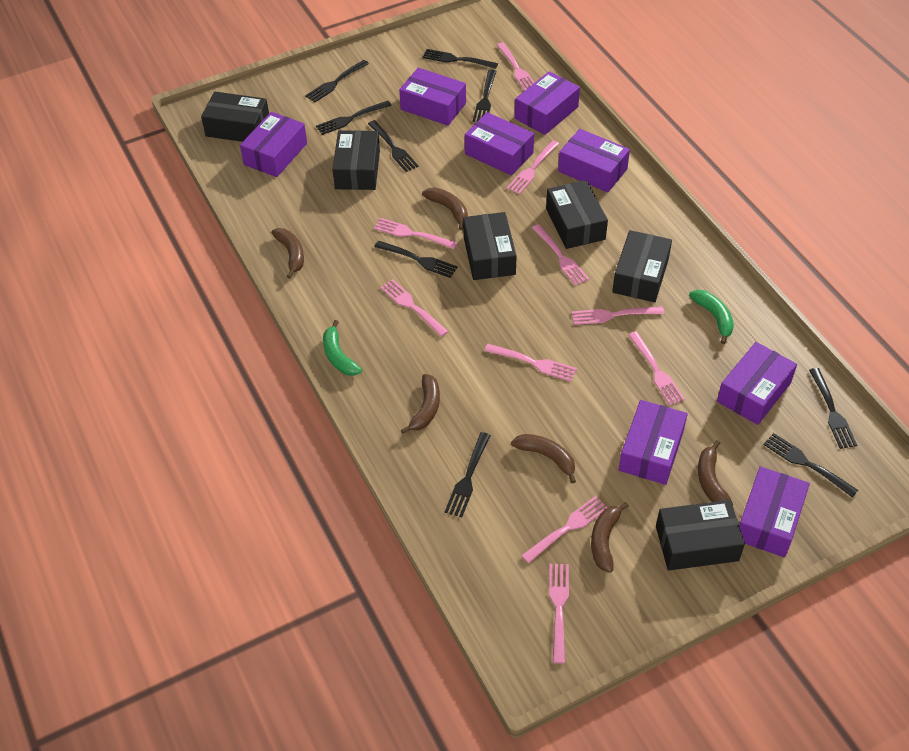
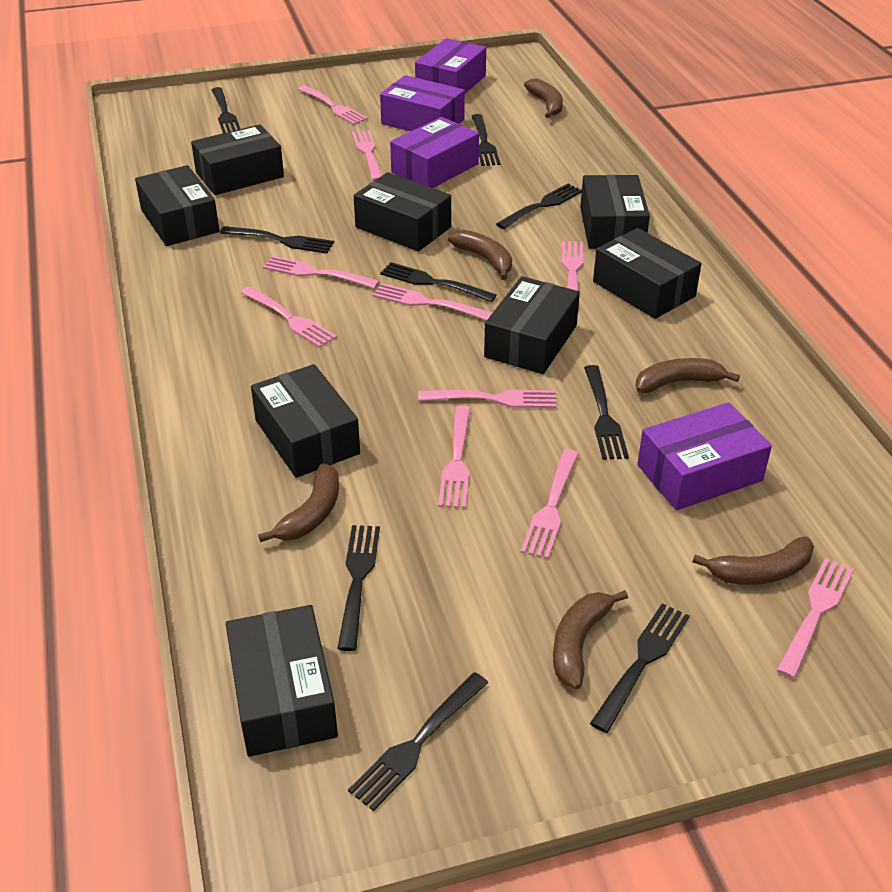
black box: [201,92,269,142] [332,130,380,190] [463,212,517,280] [546,180,608,249] [612,230,672,302] [656,500,745,571] = 6 -> [135,165,220,246] [191,124,284,195] [226,605,338,757] [251,364,360,478] [354,172,451,251] [484,276,580,374] [580,175,650,249] [593,228,701,319] = 8
green banana: [323,320,362,376] [689,290,734,344] = 2 -> none = 0
purple box: [240,112,307,177] [399,68,466,126] [465,112,534,176] [515,71,580,135] [558,129,630,193] [619,400,688,485] [717,342,797,425] [739,466,810,557] = 8 -> [380,75,465,131] [390,117,479,188] [415,38,486,93] [637,402,772,510] = 4

